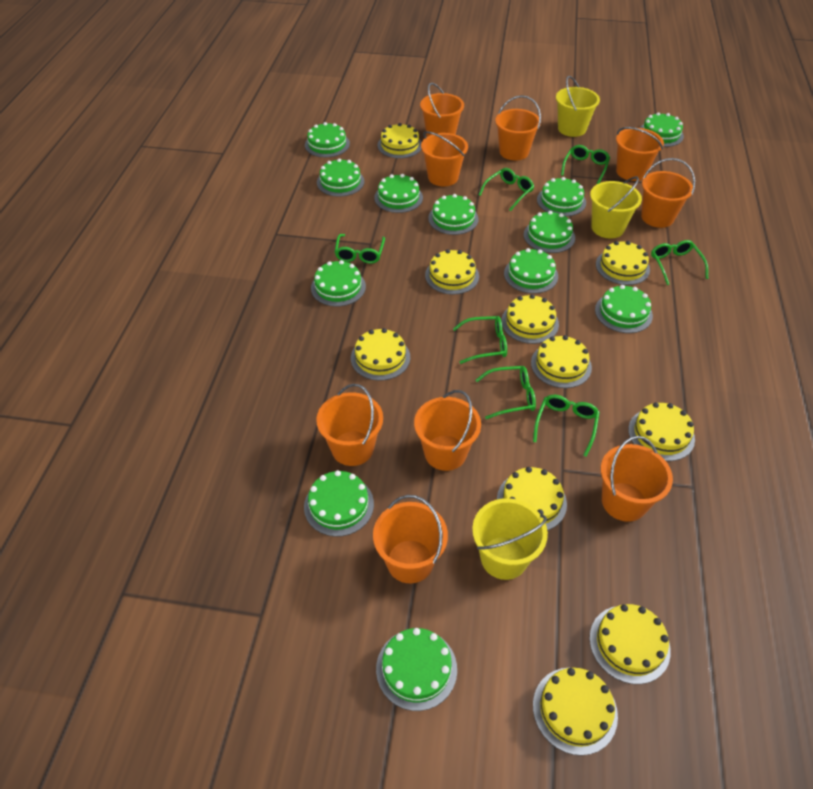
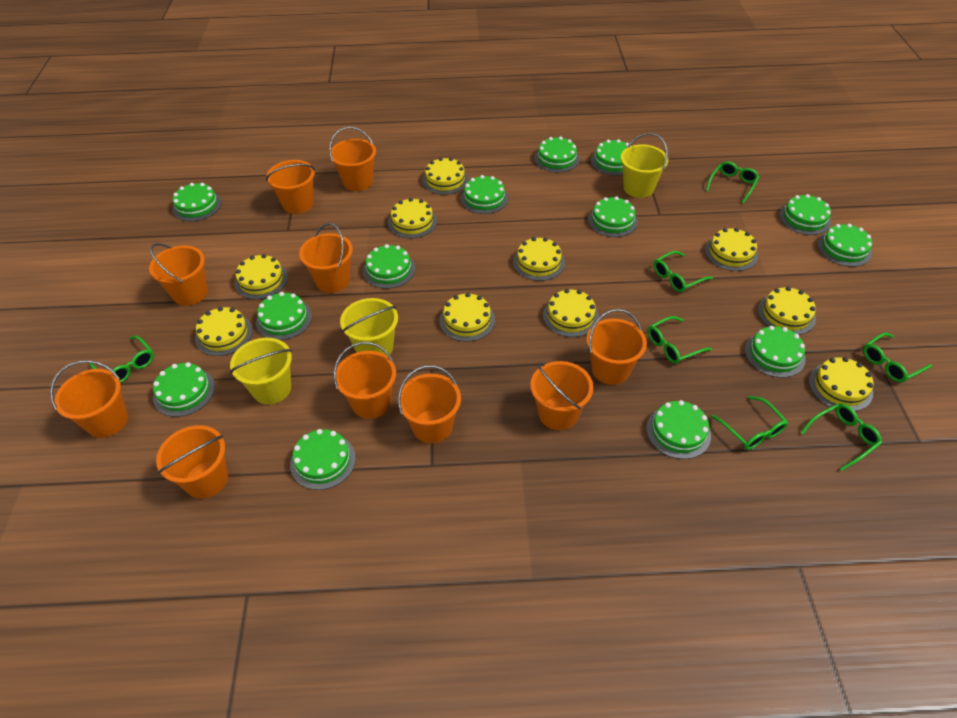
green cake: [304,470,374,537] [305,122,350,157] [311,260,366,306] [317,158,364,197] [374,174,423,213] [376,628,457,711] [428,194,479,235] [504,248,558,294] [524,211,575,253] [537,177,586,216] [595,285,653,333] [640,112,684,147] = 12 -> [153,362,215,417] [172,183,221,222] [256,292,312,340] [290,429,356,490] [363,244,415,289] [461,175,508,214] [534,137,580,172] [588,196,638,237] [591,139,629,175] [646,400,711,459] [745,326,806,378] [779,194,831,235] [817,224,872,267] = 13
orange bucket: [316,384,383,466] [373,495,448,583] [414,390,481,471] [420,83,464,137] [421,131,468,186] [495,95,541,161] [600,436,673,522] [616,127,664,181] [641,158,695,228] = 9 -> [50,360,128,438] [149,243,208,306] [156,425,228,499] [266,160,315,214] [299,223,353,293] [329,127,376,191] [334,342,396,419] [398,365,461,443] [530,361,593,430] [586,309,647,385] = 10

